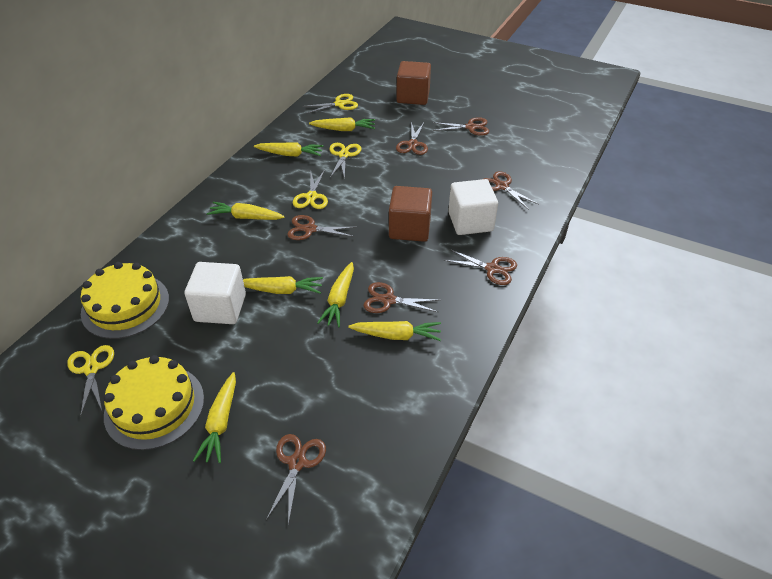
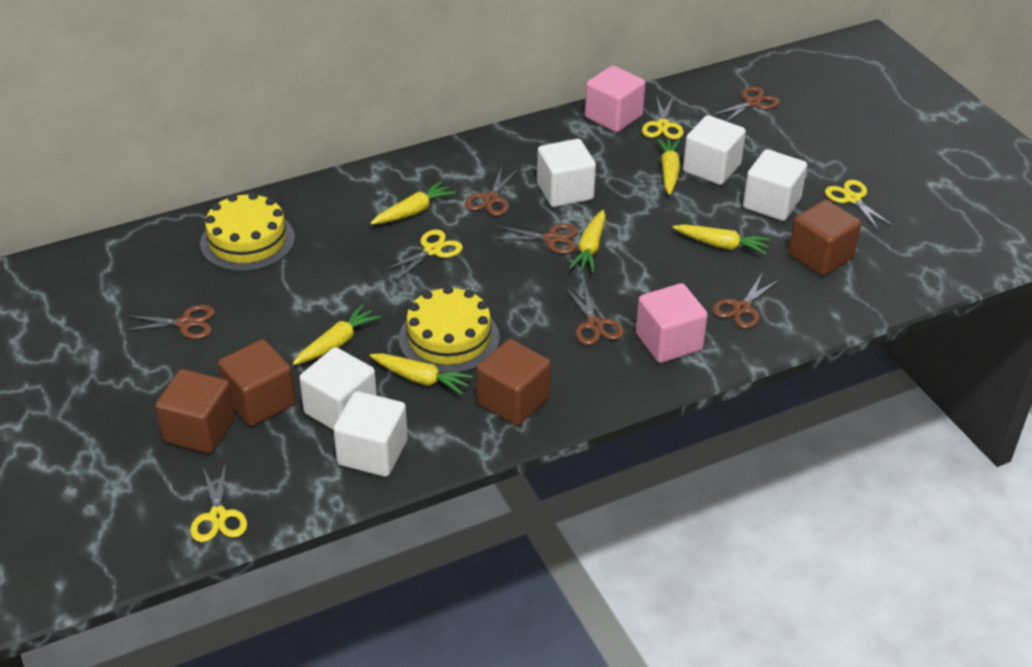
brown cube: [389,186,432,242] [396,61,431,105] = 2 -> [155,369,235,453] [218,339,296,426] [477,339,551,426] [789,200,861,276] = 4
brown scissors: [266,434,326,525] [287,215,355,240] [363,282,438,313] [396,122,428,155] [432,117,489,136] [444,249,517,285] [484,171,539,210] = 7 -> [122,305,215,339] [465,166,519,216] [494,224,578,254] [566,284,624,345] [711,86,780,122] [712,272,780,329] = 6
pink cube: none = 0 -> [585,65,645,132] [636,283,708,363] = 2
white cube: [185,262,246,324] [448,179,498,235] = 2 -> [299,347,377,430] [333,391,408,477] [537,139,596,207] [683,115,746,185] [743,149,807,221] = 5
yellow carrot: [193,372,236,463] [207,202,284,220] [243,276,323,294] [254,142,323,157] [309,117,375,131] [317,262,354,327] [348,321,441,341] = 7 -> [293,304,381,365] [370,353,473,395] [371,181,456,224] [569,210,606,273] [657,138,680,195] [673,224,771,255] = 6

